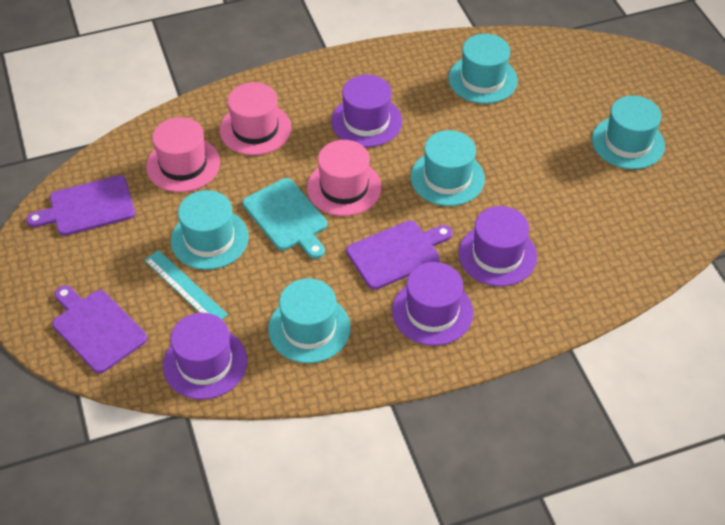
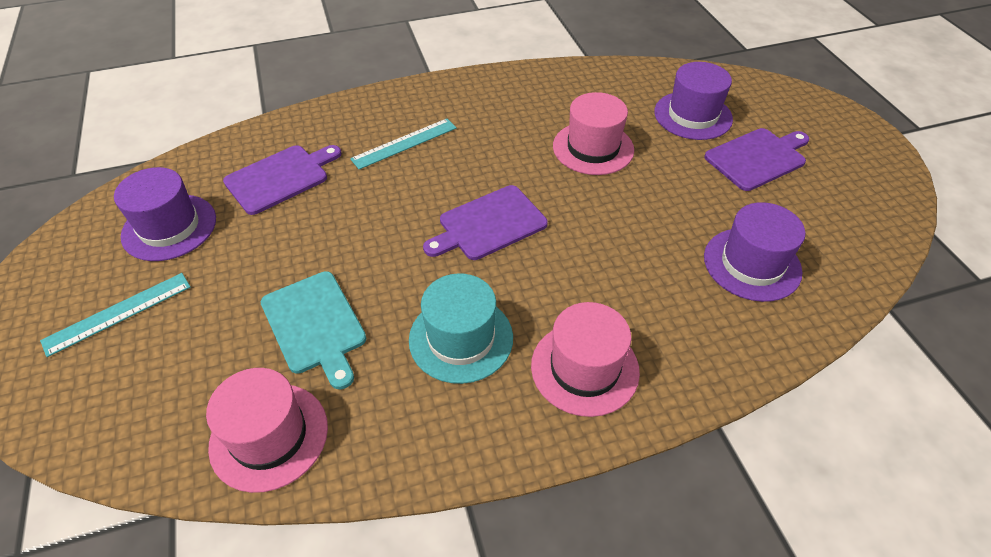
purple hat: [163,313,247,399] [331,75,402,147] [392,262,473,346] [458,206,537,286] = 4 -> [114,167,216,261] [654,62,733,140] [704,202,805,302] = 3
turquoise hat: [171,190,248,270] [268,278,351,363] [411,130,485,206] [448,34,518,104] [592,96,665,169] = 5 -> [409,273,513,384] = 1
turquoise ruler: [144,250,228,319] = 1 -> [40,273,191,357] [350,118,457,170] = 2

